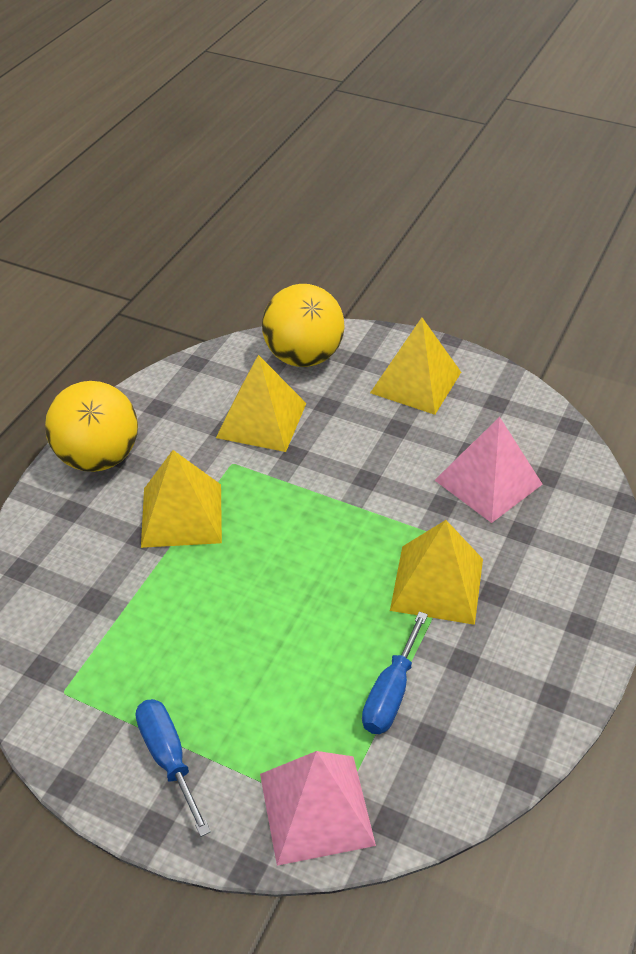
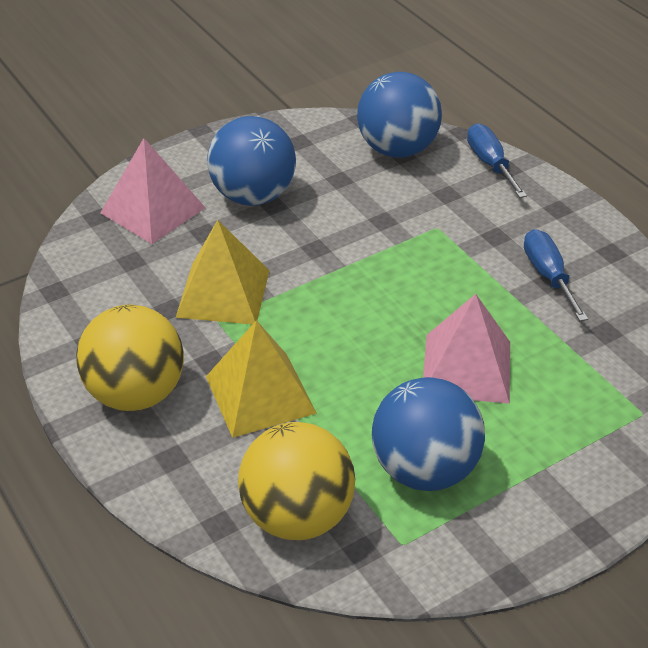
blue ball: none = 0 -> [207,116,296,206] [357,72,442,158] [372,377,485,491] = 3
yellow pyramid: [141,450,222,548] [216,355,306,452] [370,318,461,415] [390,520,483,625] = 4 -> [176,220,269,324] [206,320,317,438] = 2

